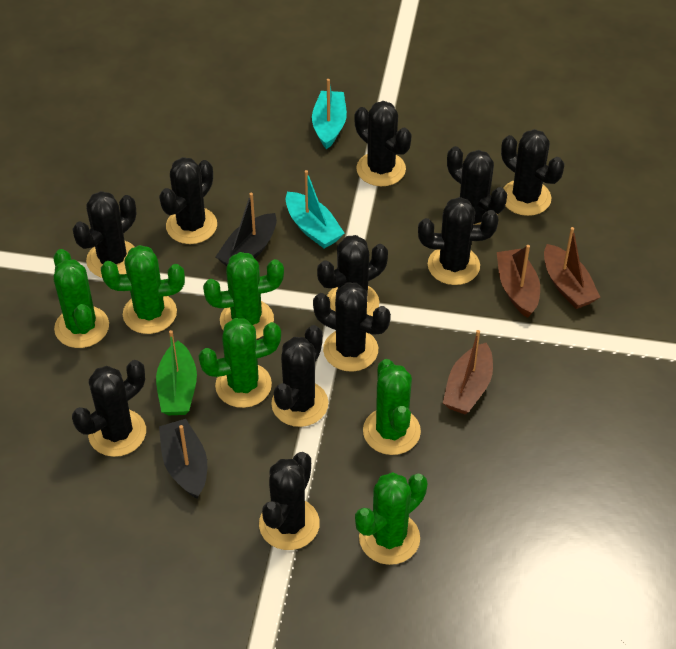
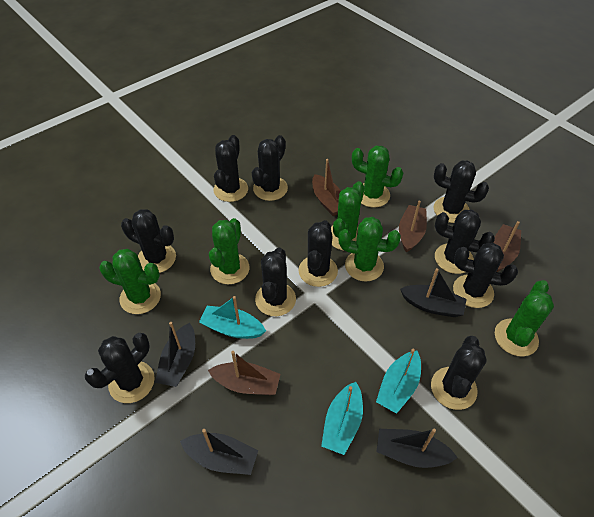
black boat: [159,419,207,499] [215,193,277,266] = 2 -> [155,322,195,387] [180,429,258,475] [376,429,458,468] [400,268,467,317] = 4
black cactus: [72,360,146,457] [73,191,136,278] [159,157,217,244] [259,452,320,550] [271,325,328,427] [313,282,391,372] [317,235,388,316] [354,101,412,186] [418,197,498,285] [447,146,507,225] [501,129,564,216] = 11 -> [85,333,155,403] [121,209,176,273] [214,135,248,202] [252,135,288,201] [255,248,296,316] [299,220,338,287] [431,336,487,410] [433,161,489,223] [435,210,495,274] [453,243,518,308] = 10
brown boat: [443,330,493,414] [497,245,540,318] [544,227,600,309] = 3 -> [208,351,281,395] [312,159,341,216] [399,200,427,253] [494,221,521,272] = 4
green boat: [156,330,197,415] = 1 -> none = 0
turquoise boat: [285,170,345,248] [312,79,347,149] = 2 -> [199,296,266,339] [321,382,363,455] [376,349,421,414] = 3

